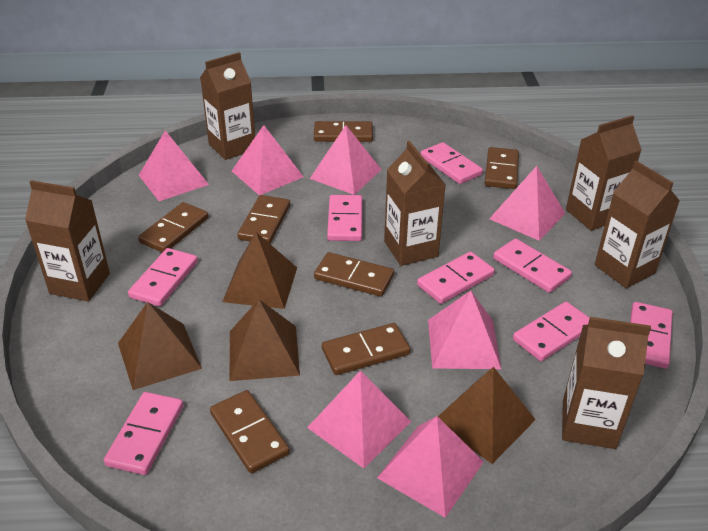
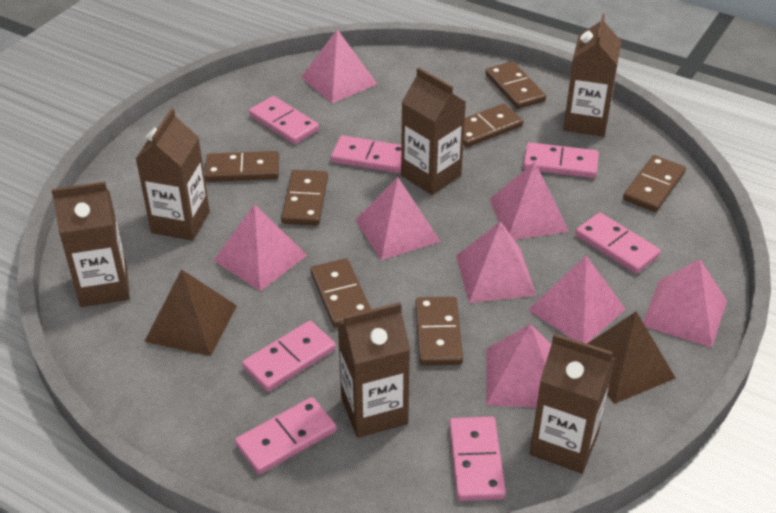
brown pyramid: [118,302,202,390] [223,232,297,309] [230,299,300,381] [438,367,536,464] = 4 -> [144,269,237,356] [587,311,676,404] = 2
pink domino: [104,392,183,475] [128,248,198,306] [327,195,362,241] [417,251,495,304] [421,142,483,184] [493,238,572,293] [513,302,590,361] [630,302,673,369] = 8 -> [235,397,337,474] [242,321,336,392] [249,96,319,144] [331,135,401,173] [449,417,506,501] [523,142,599,178] [575,213,661,274] = 7
pink pyramid: [139,130,209,201] [232,125,304,195] [307,371,411,468] [310,125,382,195] [377,416,484,518] [428,290,501,369] [489,166,566,241] = 7 -> [213,204,307,291] [301,30,377,103] [355,177,441,260] [456,221,536,303] [486,324,551,408] [489,162,569,240] [528,256,625,344] [643,259,727,348] = 8

